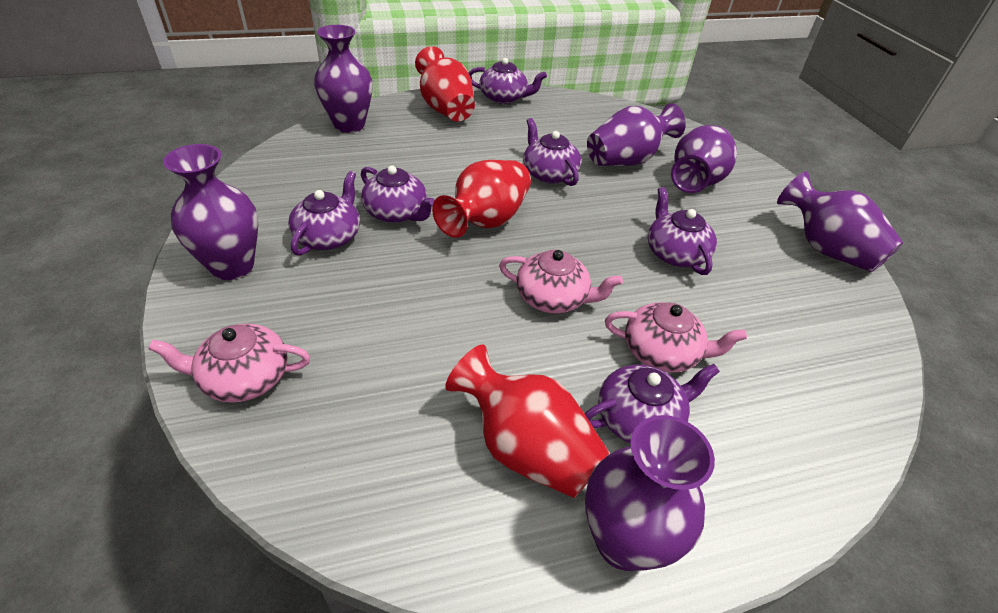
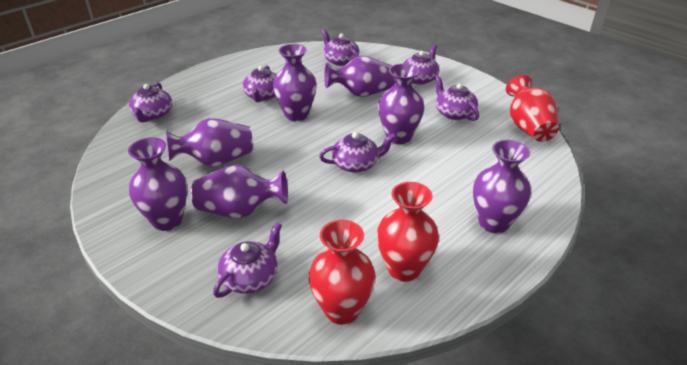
pink teapot: [148,324,310,402] [499,250,623,313] [605,302,747,373] = 3 -> none = 0
purple teapot: [288,171,360,256] [361,165,435,223] [469,58,547,104] [523,118,581,186] [585,364,720,444] [647,187,717,275] = 6 -> [129,82,172,123] [213,223,282,298] [242,65,277,102] [319,132,396,173] [322,29,359,66] [404,45,439,85] [435,75,479,121] = 7
purple vase: [163,144,258,280] [314,25,372,133] [585,415,715,571] [587,103,686,166] [671,125,737,193] [777,171,903,272] = 6 -> [128,137,187,231] [166,118,253,167] [191,164,288,218] [273,44,317,121] [324,56,395,97] [378,63,425,145] [473,140,531,233] = 7

